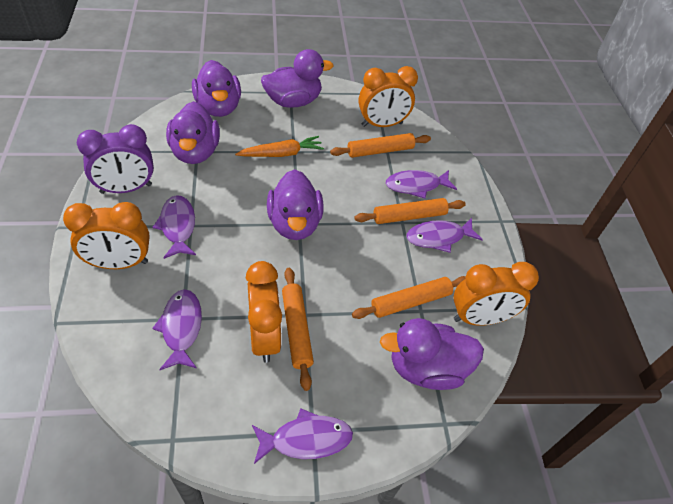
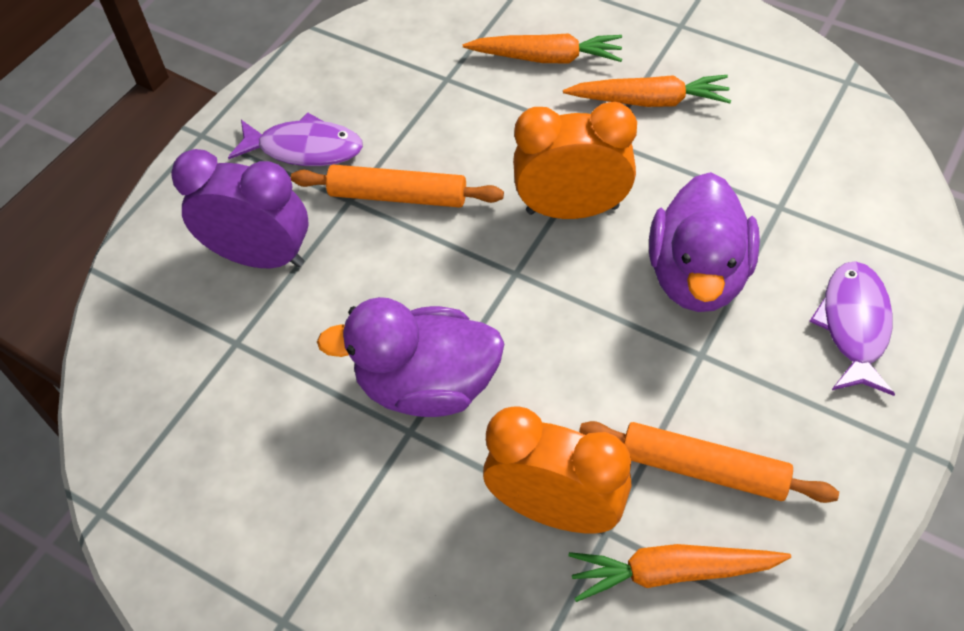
orange carrot: [235,136,324,157] = 1 -> [463,33,622,63] [563,75,731,107] [568,544,791,602] = 3
orange clock: [63,202,150,269] [246,261,282,363] [359,66,418,127] [454,262,539,326] = 4 -> [483,407,632,534] [513,102,637,219] = 2
orange rolling pin: [282,268,314,391] [330,133,431,158] [352,276,466,319] [355,198,466,224] = 4 -> [291,165,504,208] [579,421,839,503] = 2
purple duck: [166,101,220,164] [192,60,241,117] [261,49,334,108] [267,169,323,240] [380,318,484,390] = 5 -> [317,297,504,417] [649,172,760,312] = 2
purple fish: [152,289,202,370] [153,195,196,259] [252,408,353,464] [386,170,457,199] [407,218,483,253] = 5 -> [228,112,363,166] [809,261,895,396] = 2

